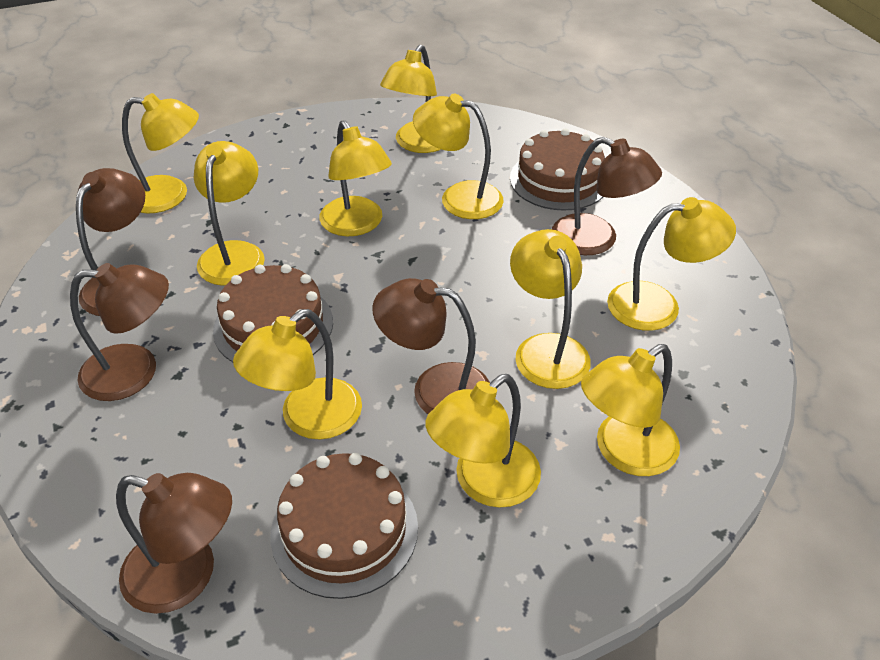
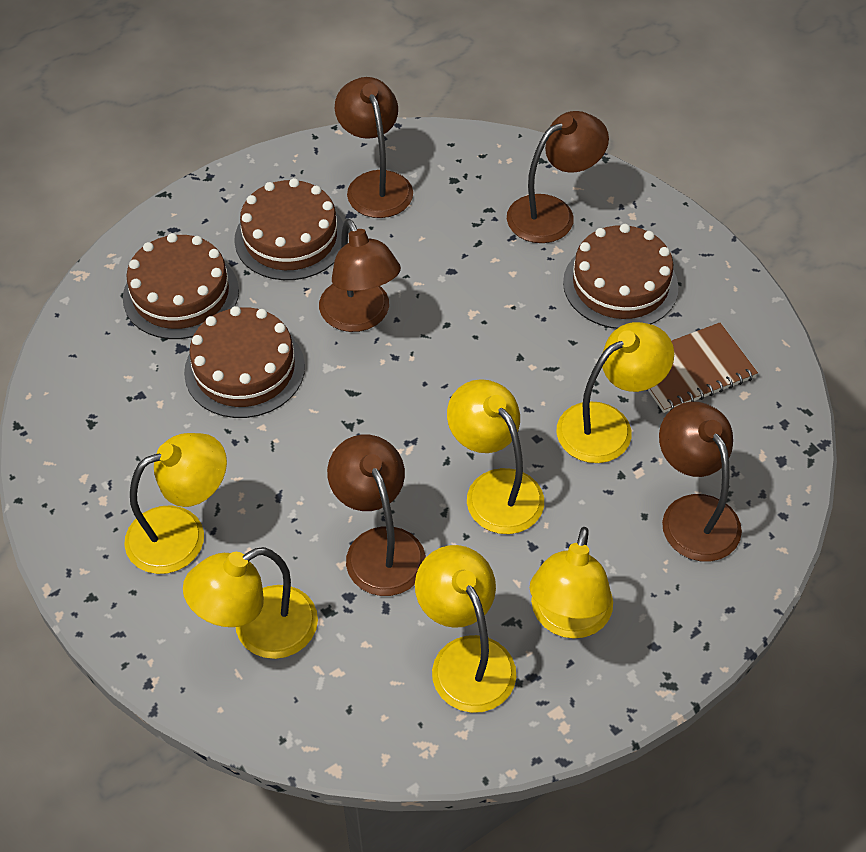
brown cake: [213,264,333,362] [271,453,418,599] [510,128,605,211] = 3 -> [123,233,239,339] [184,306,305,418] [234,178,344,280] [563,224,678,329] = 4
brown notebook: none = 0 -> [648,323,758,413] = 1
yellow lamp: [122,93,199,213] [194,141,265,286] [233,309,362,440] [319,120,392,236] [380,45,441,153] [413,94,504,219] [425,374,541,508] [510,229,591,389] [581,344,680,476] [607,197,736,331] = 10 -> [124,433,227,574] [183,547,318,659] [415,545,516,713] [447,379,544,534] [530,527,613,639] [557,322,674,463] = 6

